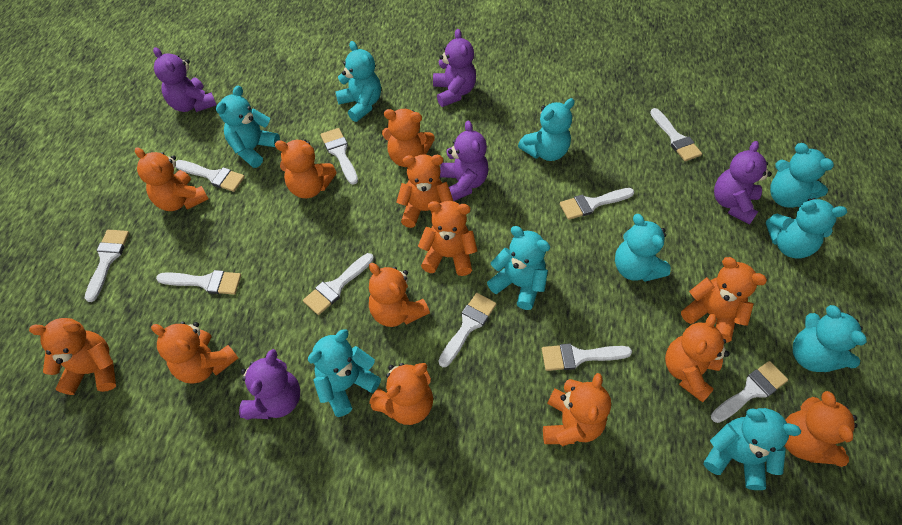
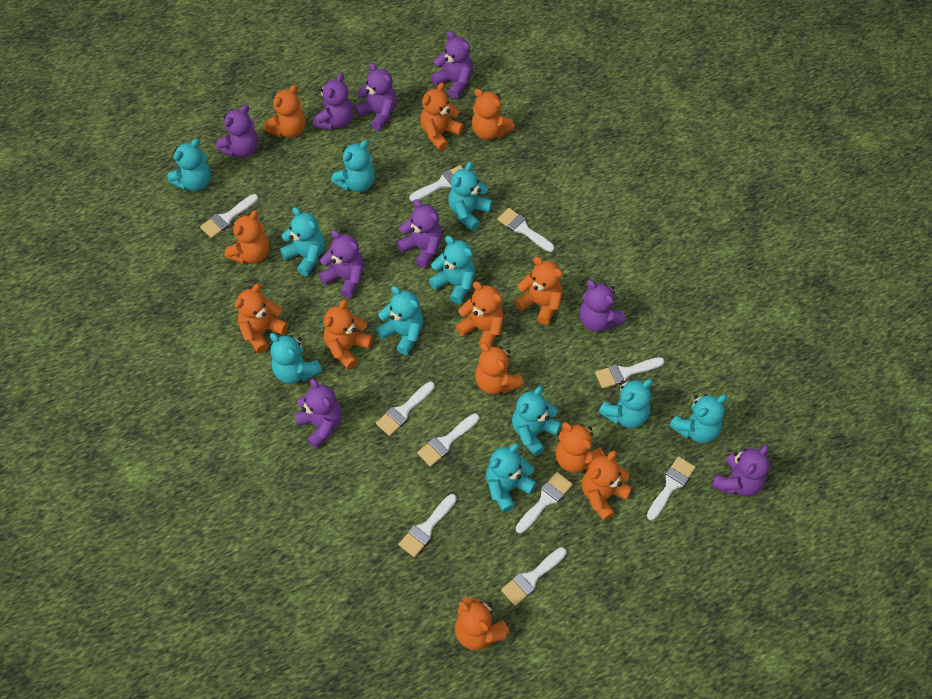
orange teddy bear: [29,318,116,395] [135,147,208,211] [151,322,238,383] [275,139,337,198] [369,263,430,327] [369,363,433,425] [382,109,435,167] [396,154,453,228] [418,201,477,276] [543,373,611,446] [665,314,729,403] [681,257,767,342] [785,391,857,467] = 13 -> [225,210,269,264] [234,283,288,353] [264,85,306,138] [324,300,373,370] [420,83,464,151] [455,597,510,650] [456,282,503,347] [472,89,515,140] [475,342,524,395] [514,257,563,325] [556,422,605,473] [582,451,632,521] = 12
purple teddy bear: [153,47,217,112] [239,349,300,420] [433,29,476,107] [440,121,489,201] [714,141,772,224] = 5 -> [216,105,259,157] [295,378,342,449] [313,73,354,130] [319,230,365,298] [355,63,397,131] [397,199,443,268] [431,31,473,99] [579,280,626,332] [712,444,770,496] = 9
turquoise teddy bear: [216,85,280,168] [308,329,381,417] [335,41,381,122] [487,226,550,310] [518,98,575,161] [615,214,671,282] [704,408,801,490] [766,198,847,259] [770,143,834,208] [793,305,867,372] = 10 -> [167,139,211,191] [270,333,322,384] [280,207,325,276] [331,140,375,192] [376,286,423,355] [429,236,475,304] [448,162,492,231] [486,443,537,512] [512,386,561,456] [599,379,653,428] [669,394,727,443] = 11

